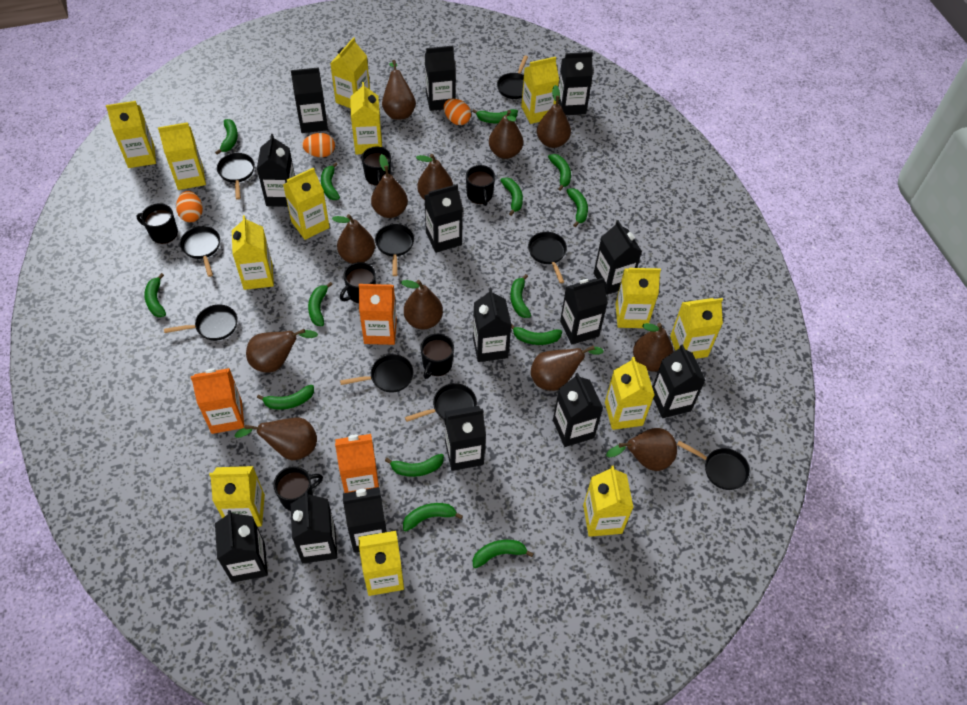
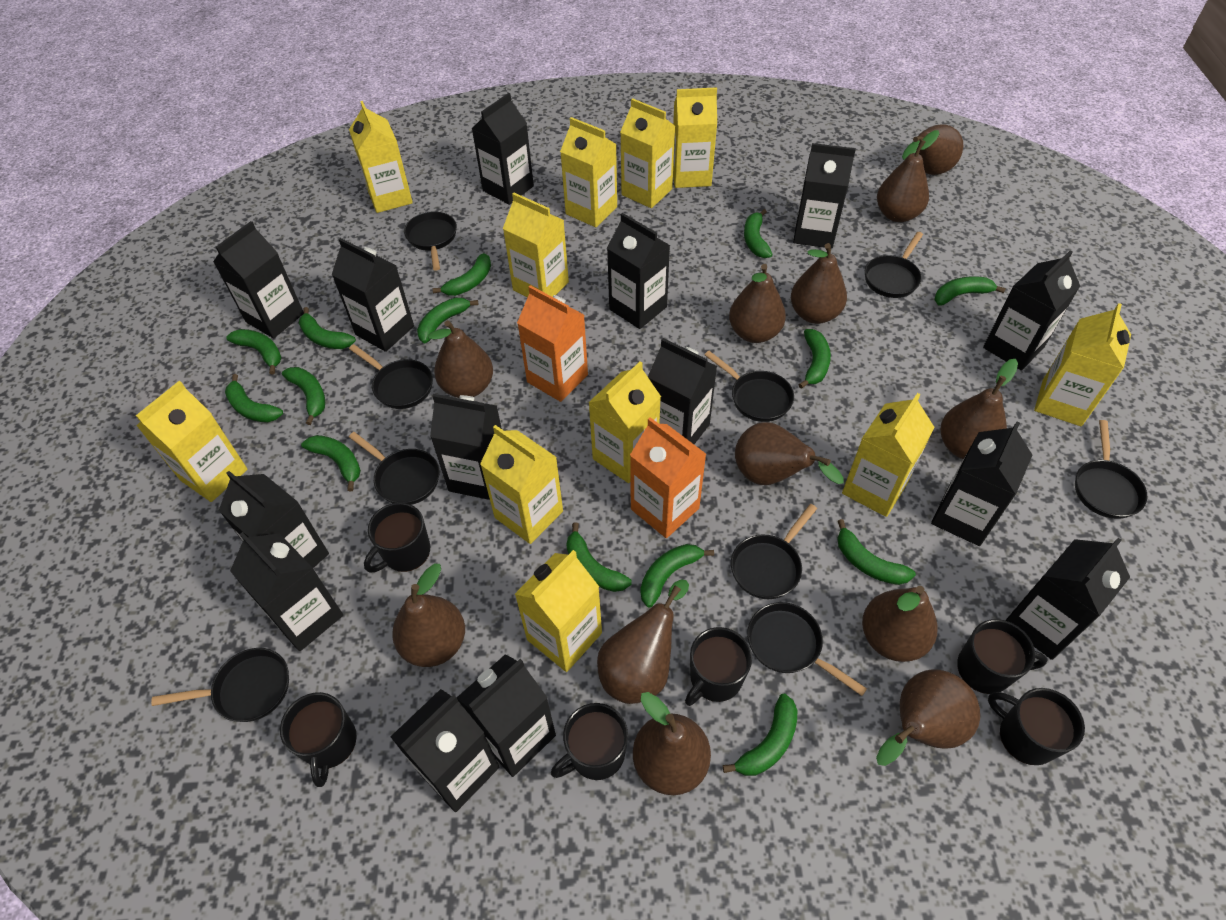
orange carton: [191,368,244,434] [335,434,379,493] [359,284,397,345] = 3 -> [517,285,588,402] [630,417,706,538] = 2
orange egg: [176,191,203,222] [302,133,335,157] [444,99,471,125] = 3 -> none = 0
yellow carton: [106,101,156,168] [158,122,206,190] [209,466,265,527] [232,215,274,290] [283,168,330,240] [330,37,370,108] [350,82,382,155] [358,531,404,596] [521,57,559,124] [583,466,634,537] [605,357,654,430] [615,268,661,328] [670,298,723,359] = 13 -> [136,381,248,502] [349,101,413,213] [480,425,563,544] [503,193,569,297] [515,550,602,672] [560,117,617,227] [588,361,661,483] [620,98,675,208] [673,87,717,188] [842,393,935,517] [1034,303,1131,426] = 11

